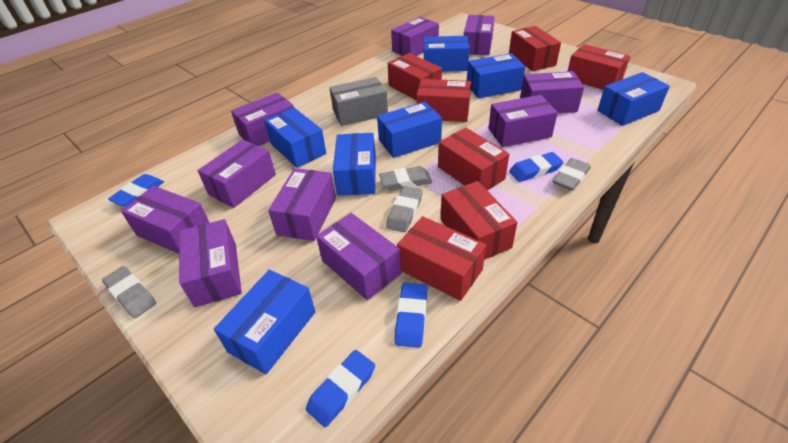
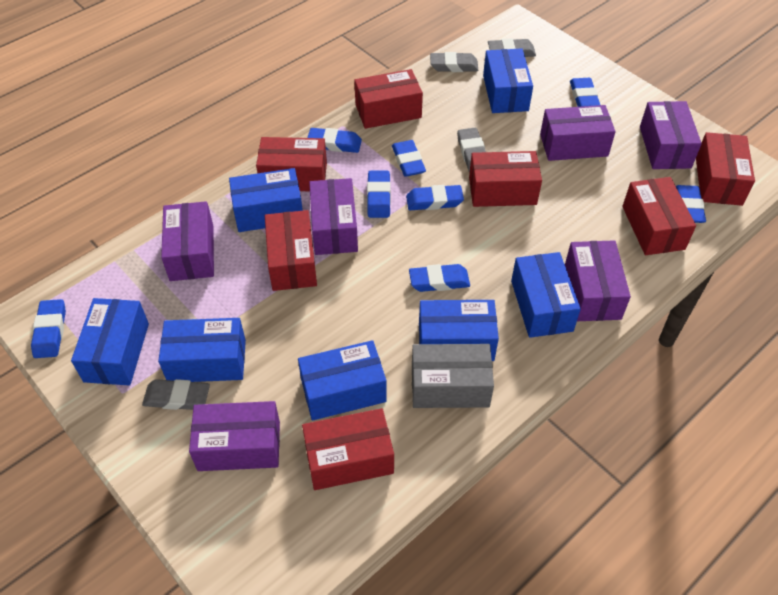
blue eraser: [108,174,164,207] [306,350,375,427] [394,283,427,348] [509,152,563,182] = 4 -> [31,299,66,358] [308,128,362,153] [367,171,391,218] [392,140,426,177] [406,185,464,210] [409,264,470,292] [570,78,600,107] [676,185,706,223] = 8
purple box: [121,186,209,254] [179,219,242,307] [198,140,276,208] [231,92,294,146] [268,168,336,241] [316,213,401,300] [391,17,439,56] [464,15,495,55] [489,95,558,147] [520,71,584,113] = 10 -> [161,201,214,281] [189,401,280,471] [309,178,358,255] [540,105,616,161] [565,240,631,321] [640,101,702,169] = 6

